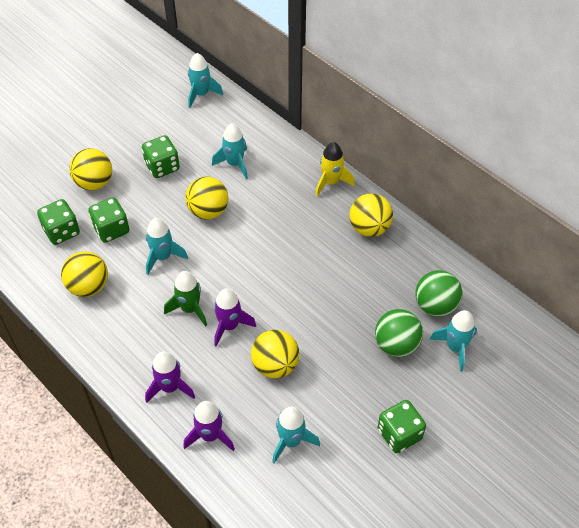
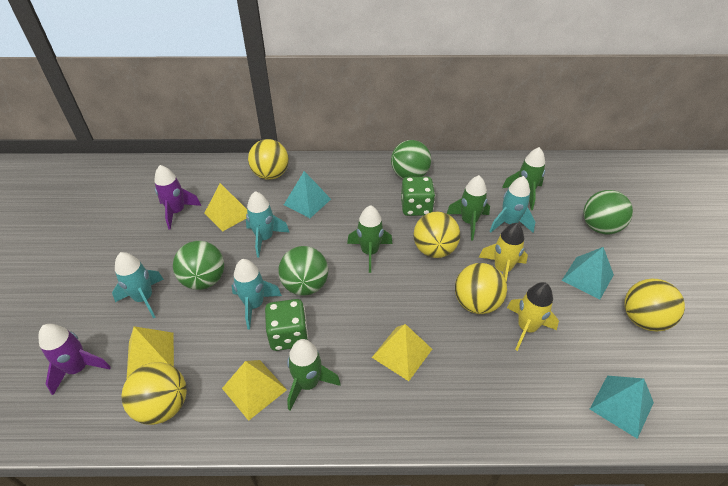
green ball: [375,309,423,357] [415,270,462,317] = 2 -> [173,241,224,290] [279,246,328,296] [391,140,431,178] [584,190,633,234] = 4
green dice: [37,199,80,245] [88,197,129,243] [142,135,180,178] [378,400,426,453] = 4 -> [265,299,308,351] [401,177,435,216] = 2
green rocket: [164,271,207,327] = 1 -> [287,339,341,410] [347,205,392,273] [447,175,490,240] [502,147,545,210] = 4
purple rocket: [145,351,195,403] [183,401,235,451] [214,288,256,346] = 3 -> [38,324,111,395] [154,165,201,229] = 2
turquoise pyramid: none = 0 -> [284,171,331,218] [562,247,614,299] [590,376,654,439] = 3
turquoise rocket: [146,218,188,275] [188,53,223,108] [212,123,248,179] [272,407,320,463] [430,310,477,372] = 5 -> [112,252,164,318] [232,259,282,330] [246,191,290,258] [490,176,535,233] = 4
yellow pyramid: none = 0 -> [126,326,174,380] [204,183,247,232] [222,360,287,421] [372,324,432,381] = 4
yellow rocket: [315,142,355,196] = 1 -> [479,223,528,282] [507,282,559,351] = 2

